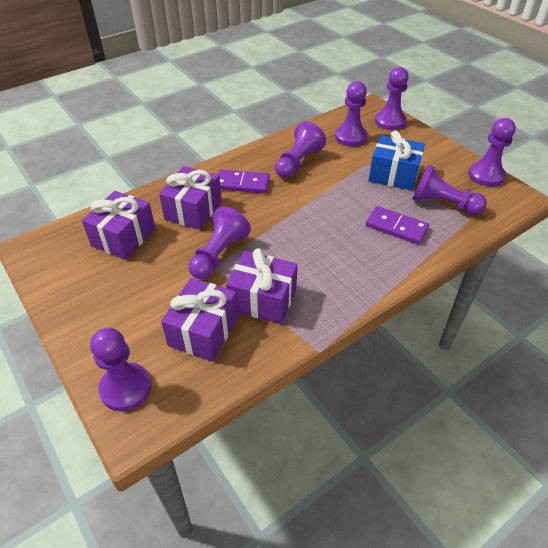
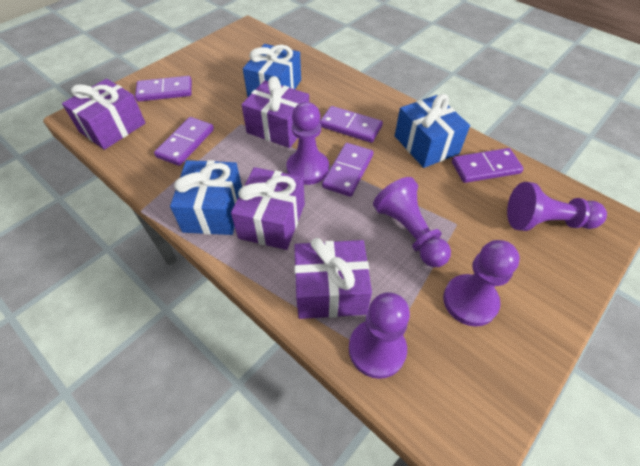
blue gift: [368,131,425,191] = 1 -> [170,160,242,235] [243,44,301,97] [395,94,470,168] = 3
purple domino: [218,169,270,194] [366,206,429,245] = 2 -> [135,76,192,102] [154,117,214,166] [320,106,383,143] [322,143,373,197] [452,148,524,183] = 5
purple pawn: [90,328,151,411] [188,206,251,280] [275,121,326,178] [335,81,367,146] [375,67,409,130] [412,164,487,215] [468,118,516,187] = 7 -> [286,102,329,185] [349,292,410,379] [373,177,451,267] [443,240,520,327] [507,182,607,231] = 5

